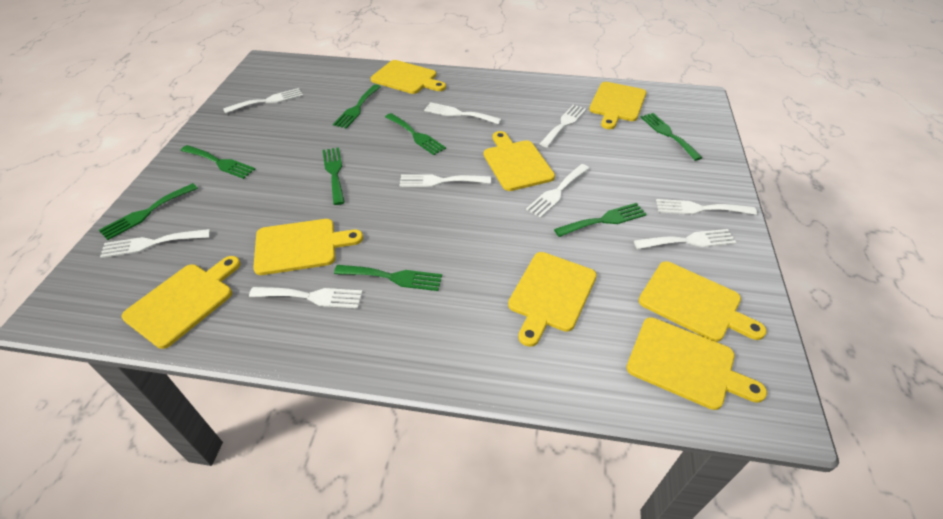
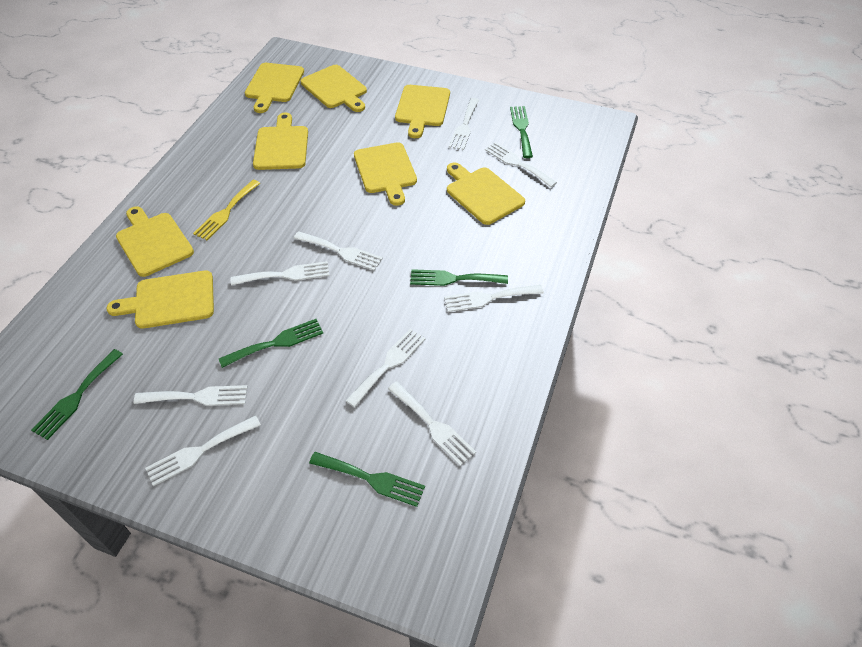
green fork: [99,183,198,240] [181,145,255,179] [323,147,345,205] [333,84,381,128] [334,265,442,291] [385,113,446,155] [554,203,647,237] [641,113,703,161] = 8 -> [31,349,123,440] [219,319,323,368] [309,452,425,507] [410,269,508,286] [510,106,533,158] = 5
yellow fork: none = 0 -> [193,180,260,240] = 1

